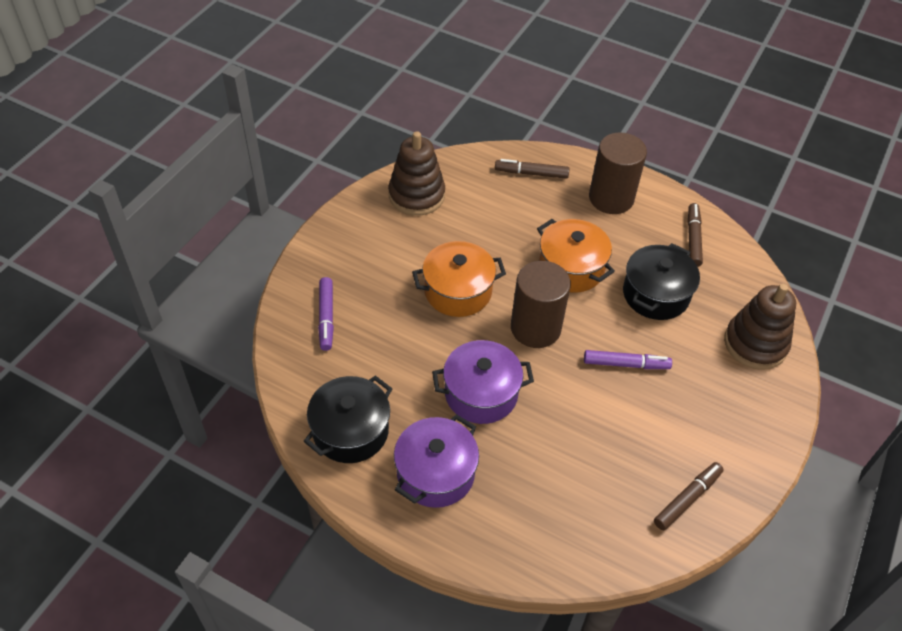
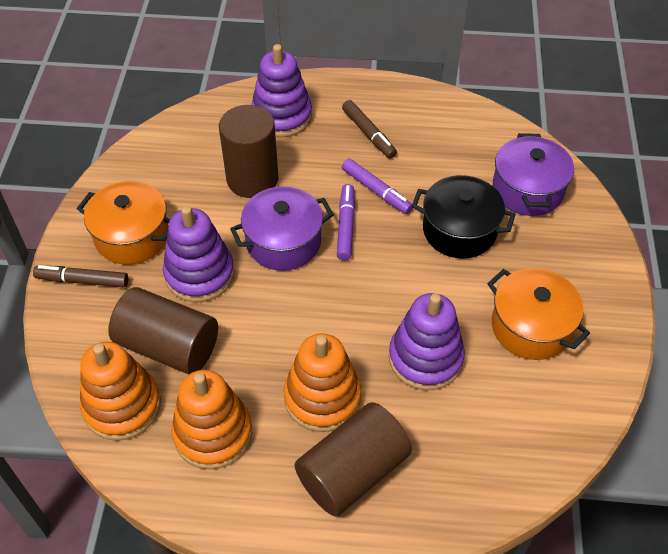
black pot: [304,375,393,463] [623,243,700,320] = 2 -> [412,175,516,259] = 1
brown cylinder: [511,261,571,348] [589,132,647,214] = 2 -> [108,287,218,374] [219,105,279,198] [294,402,412,517] = 3
brown marker: [495,159,569,179] [654,462,724,530] [688,203,703,267] = 3 -> [33,265,128,288] [342,100,397,159] = 2
brown stacking toy: [388,131,445,216] [724,284,796,369] = 2 -> none = 0
orange stacking toy: none = 0 -> [80,342,161,441] [171,370,252,470] [284,333,361,432] = 3
purple stacking toy: none = 0 -> [163,206,235,302] [251,44,312,137] [389,293,465,390] = 3

